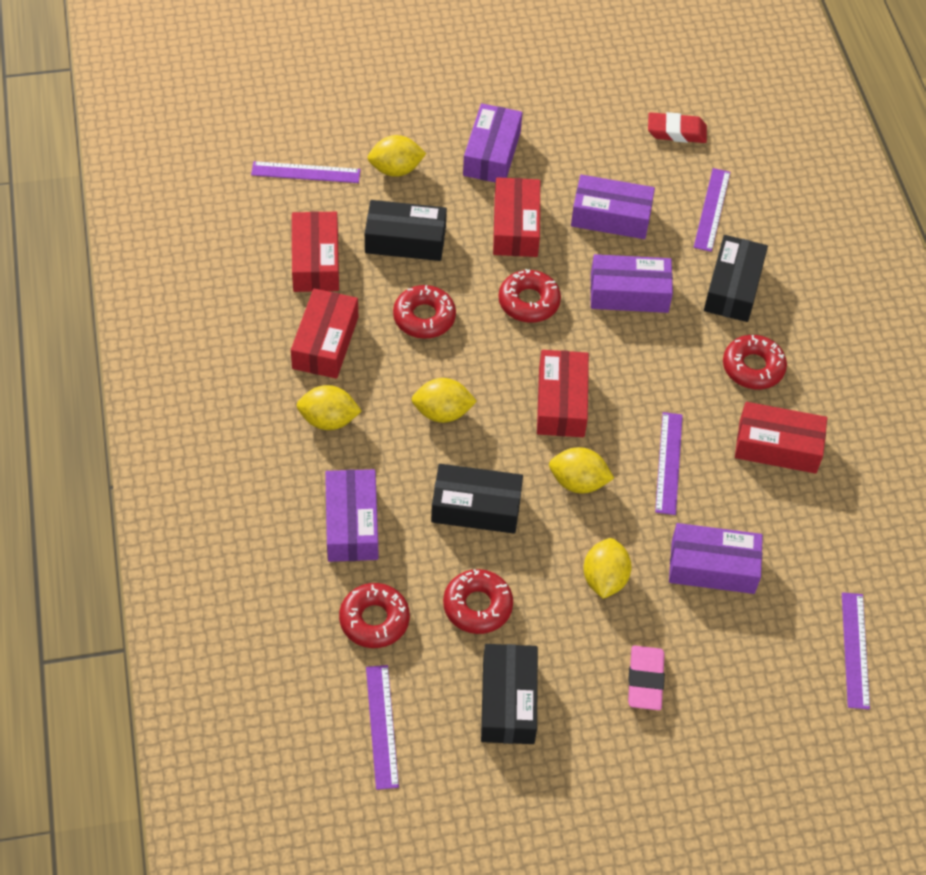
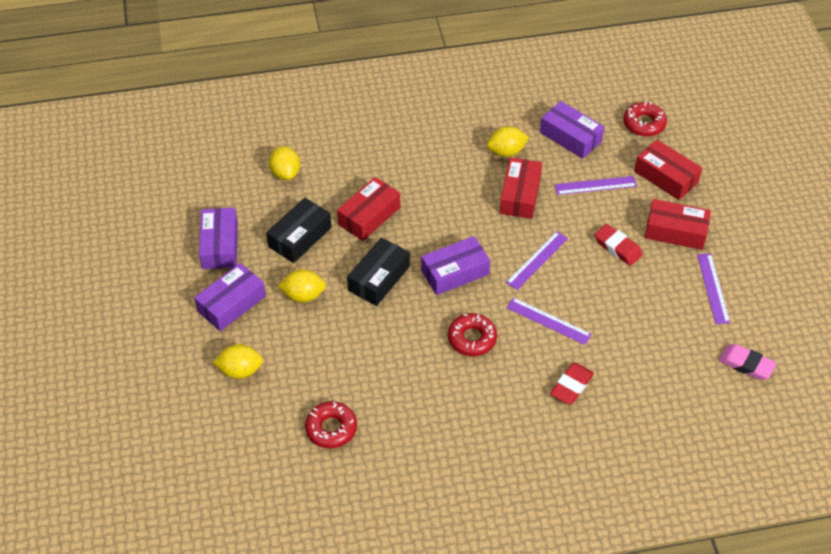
black box: [365,200,447,261] [431,464,523,534] [481,644,538,744] [704,235,768,322] = 4 -> [266,198,331,263] [347,237,410,306] = 2
purple box: [325,469,378,562] [463,103,523,183] [571,175,655,239] [590,254,673,313] [669,523,763,594] = 5 -> [194,263,266,331] [199,208,238,269] [421,236,490,295] [540,101,604,159] = 4
purple ruler: [251,161,361,183] [366,665,399,790] [655,412,683,515] [694,168,730,252] [842,592,870,709] = 5 -> [506,231,568,290] [506,297,592,345] [555,176,637,195] [697,254,730,324] = 4
red box: [291,288,358,379] [292,211,339,292] [493,177,540,257] [537,350,589,437] [735,402,827,473] = 5 -> [337,177,400,241] [500,157,542,219] [634,140,702,200] [645,199,711,250] = 4
red donut: [339,583,410,648] [393,285,456,339] [443,569,513,634] [499,269,561,323] [723,335,787,389] = 5 -> [305,401,357,449] [448,313,497,356] [623,101,667,136] = 3
red eraser: [648,112,707,143] = 1 -> [550,363,594,405] [594,224,643,266] = 2
yellow lemon: [296,385,362,430] [368,135,426,177] [411,378,477,423] [549,447,614,493] [583,538,632,599] = 5 -> [213,344,263,379] [269,146,300,180] [278,269,326,303] [487,126,529,157] = 4

